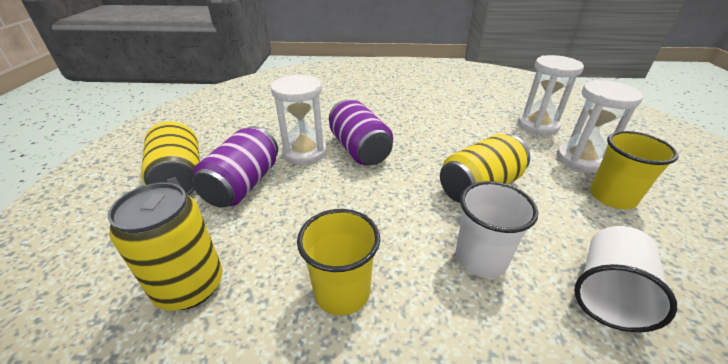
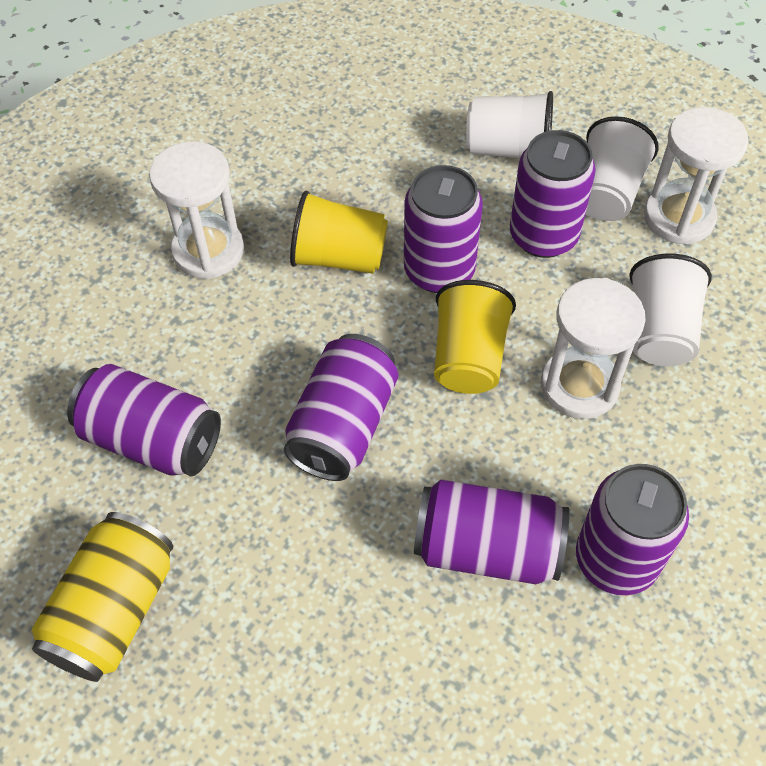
purple can: [192,126,278,208] [329,99,393,165] = 2 -> [67,364,221,476] [284,334,398,481] [404,165,483,293] [414,480,569,584] [510,130,596,258] [576,464,689,595] = 6
white cup: [456,181,538,278] [574,226,677,332] = 2 -> [466,91,553,158] [586,116,659,221] [629,254,712,366] = 3
yellow can: [108,182,223,310] [141,122,200,195] [440,134,530,203] = 3 -> [31,512,173,682] = 1

